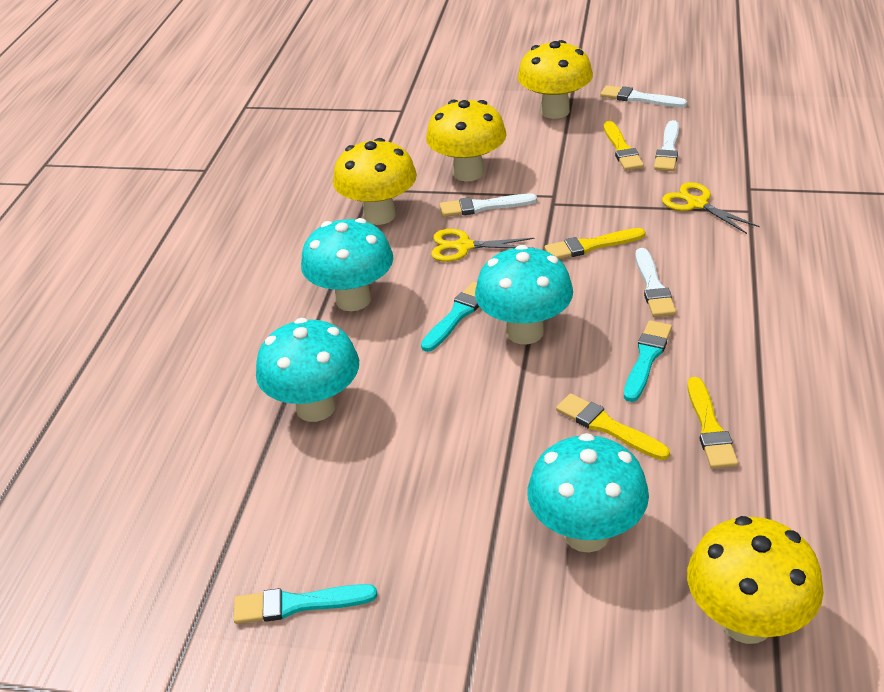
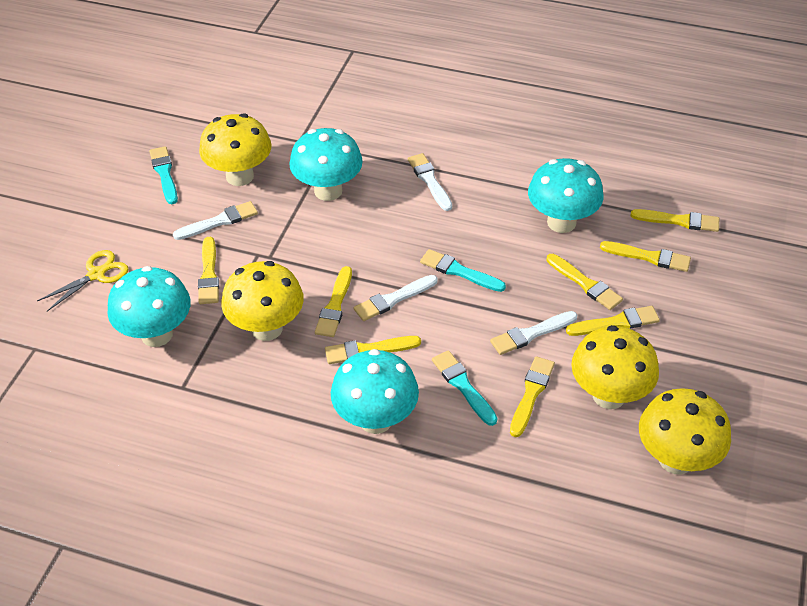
yellow brush: [544,228,645,259] [556,393,670,460] [604,121,644,171] [687,377,738,469] = 4 -> [198,237,219,304] [315,266,352,337] [325,336,421,364] [510,356,555,437] [546,254,623,310] [566,306,660,336] [600,241,691,272] [631,209,719,232] = 8
yellow scissors: [431,229,535,262] [662,182,760,234] = 2 -> [37,250,128,311] = 1

